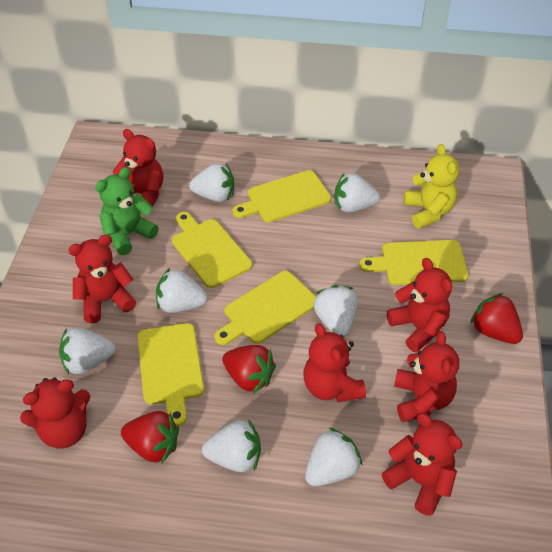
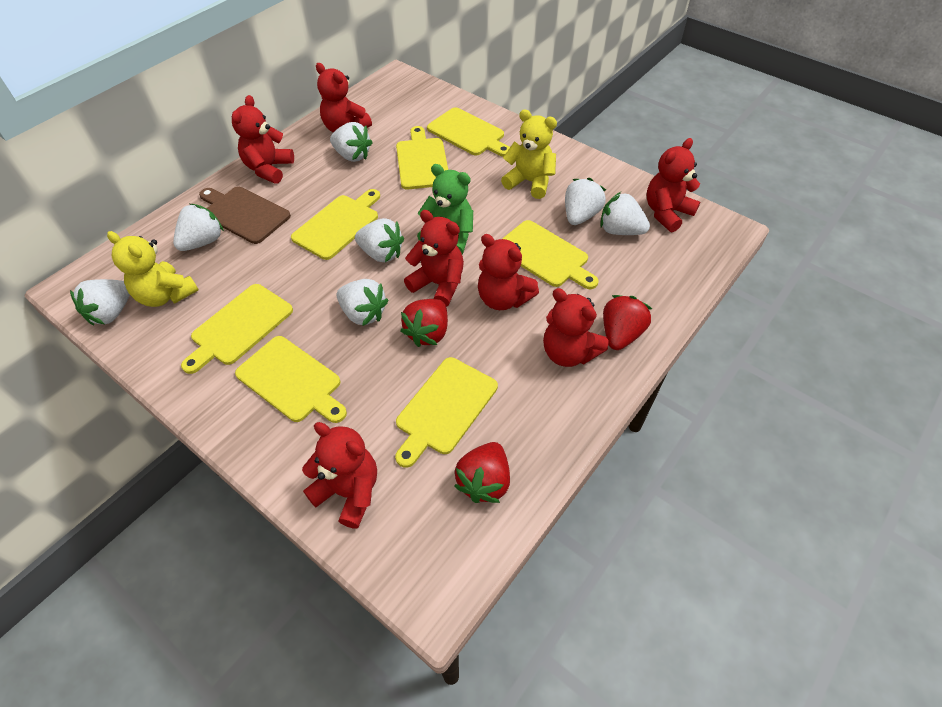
brown cutting board: none = 0 -> [199,187,291,244] = 1
yellow cutting board: [137,323,204,426] [172,212,252,288] [214,271,316,345] [232,170,331,222] [359,240,469,285] = 5 -> [181,284,293,374] [235,336,347,423] [291,189,380,260] [395,357,498,468] [396,126,448,190] [427,107,510,157] [502,220,598,289] = 7
yellow teddy bear: [403,144,459,229] = 1 -> [107,231,199,307] [501,109,557,199] = 2

